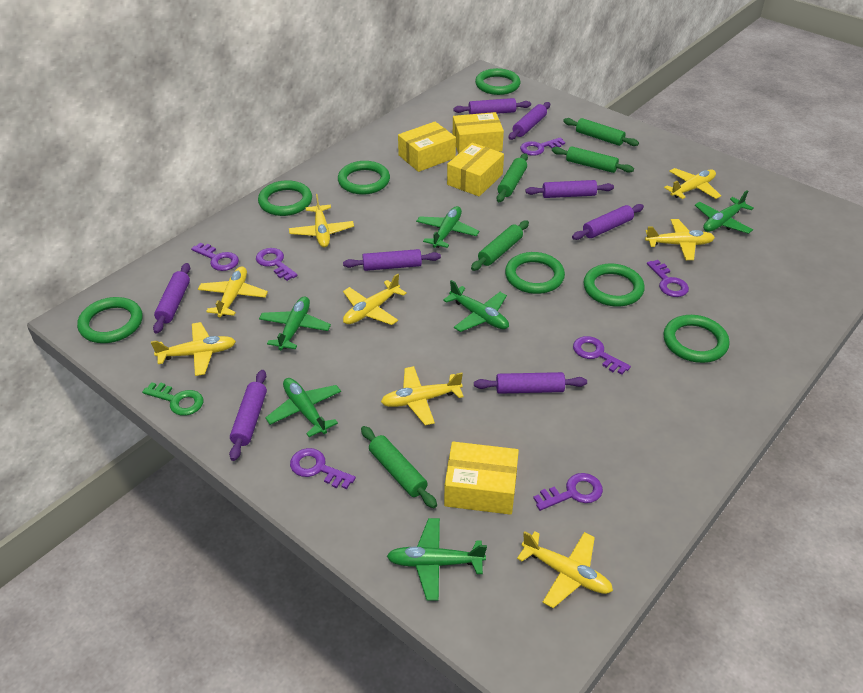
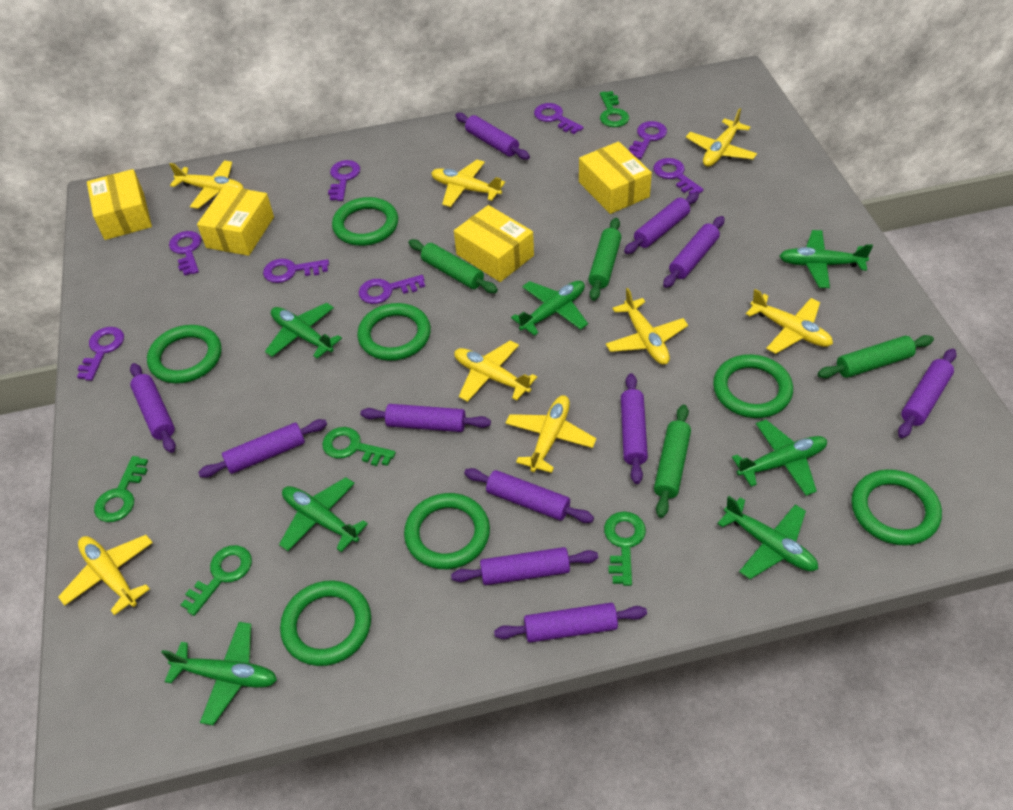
green key: [142,382,203,416] = 1 -> [94,456,148,522] [181,545,252,616] [322,427,396,466] [600,91,629,127] [604,512,646,586] = 5
green plane: [259,296,331,350] [265,378,341,437] [387,518,487,601] [416,206,479,248] [443,280,509,332] [695,190,754,234] = 6 -> [161,622,277,725] [265,303,342,359] [279,477,368,552] [511,281,588,336] [717,496,818,579] [732,420,827,496] [779,230,873,288] = 7
green rolling pin: [361,426,437,508] [471,220,529,271] [496,153,528,202] [552,146,634,173] [563,118,639,146] = 5 -> [408,239,498,293] [588,218,621,301] [654,404,691,518] [818,335,934,379] = 4
purple key: [191,243,239,271] [256,248,298,281] [290,448,356,489] [520,137,565,156] [533,473,603,511] [573,336,631,375] [647,260,689,297] = 7 -> [77,327,124,381] [169,231,201,276] [263,259,329,283] [328,160,360,201] [359,275,425,304] [534,103,584,134] [629,121,667,159] [653,158,704,194] = 8
purple rolling pin: [153,263,190,334] [229,370,267,461] [343,249,441,271] [453,98,531,114] [474,372,587,394] [508,102,550,140] [525,180,614,198] [572,204,644,240] = 8 -> [130,363,176,453] [198,419,327,478] [361,404,491,432] [451,547,598,585] [455,113,530,160] [464,468,594,523] [494,603,647,642] [621,373,648,484] [624,192,699,254] [663,216,725,288] [898,348,957,438] = 11

